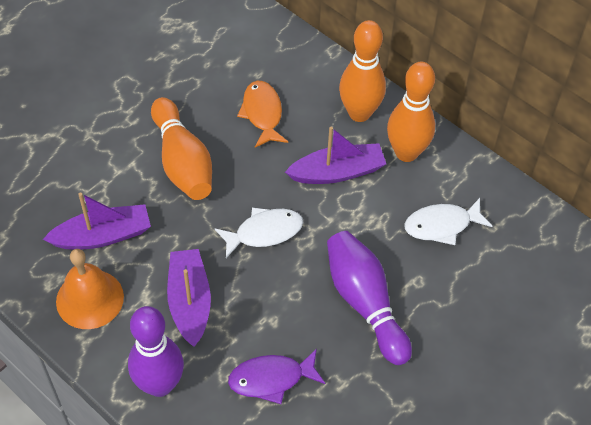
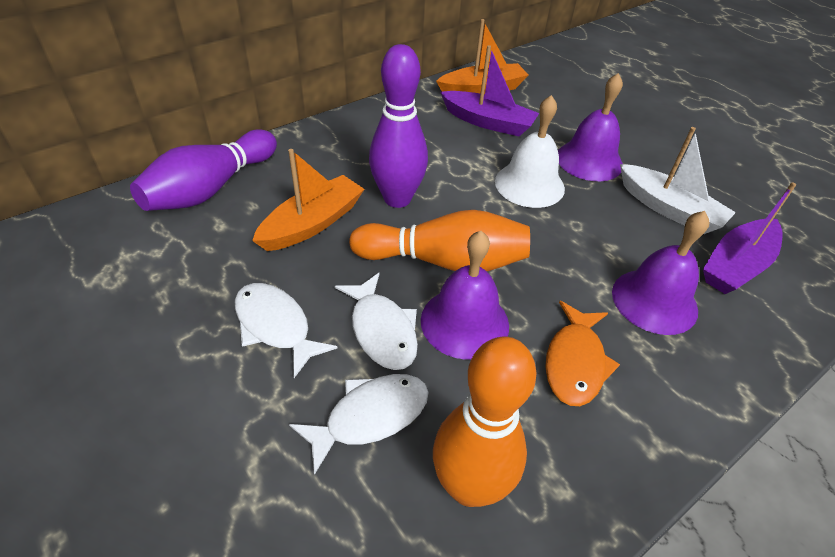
orange bell: [56,249,124,329] = 1 -> none = 0
orange boat: none = 0 -> [252,149,364,251] [436,19,528,94] = 2
orange bowling pin: [151,97,212,200] [339,20,386,122] [387,62,435,162] = 3 -> [349,210,530,271] [433,337,536,507] = 2
purple bell: none = 0 -> [421,231,509,360] [558,73,623,181] [612,211,709,335] = 3
purple boat: [43,193,151,249] [167,249,211,347] [285,127,386,184] = 3 -> [440,45,539,136] [703,182,796,294] = 2
purple fish: [228,349,325,404] = 1 -> none = 0
white bell: none = 0 -> [495,95,565,208] = 1
white boat: none = 0 -> [620,127,736,234] = 1
white fish: [215,207,303,258] [404,198,492,245] = 2 -> [235,283,337,378] [289,374,429,475] [335,273,418,370] = 3

